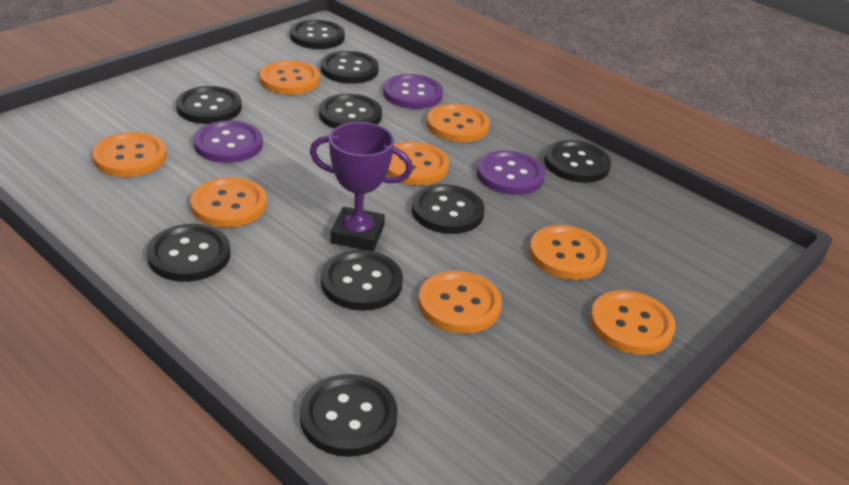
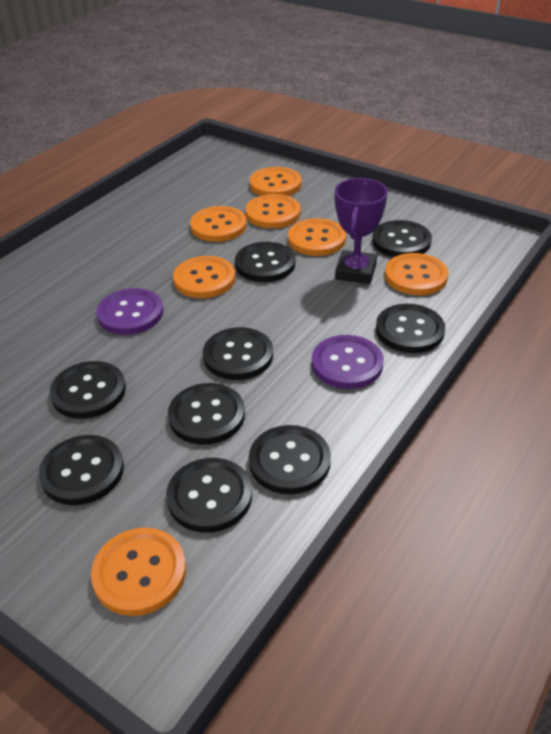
orange button: [92,132,167,177] [190,177,267,228] [260,60,320,95] [386,142,449,185] [418,271,502,334] [427,104,490,142] [529,225,607,280] [590,290,676,355] = 8 -> [91,528,186,616] [173,256,235,298] [190,206,247,242] [245,194,301,228] [250,167,302,196] [288,218,346,256] [385,253,448,295] = 7
purple button: [193,120,263,163] [383,74,443,109] [477,151,545,195] = 3 -> [97,288,163,335] [312,335,384,389] = 2

